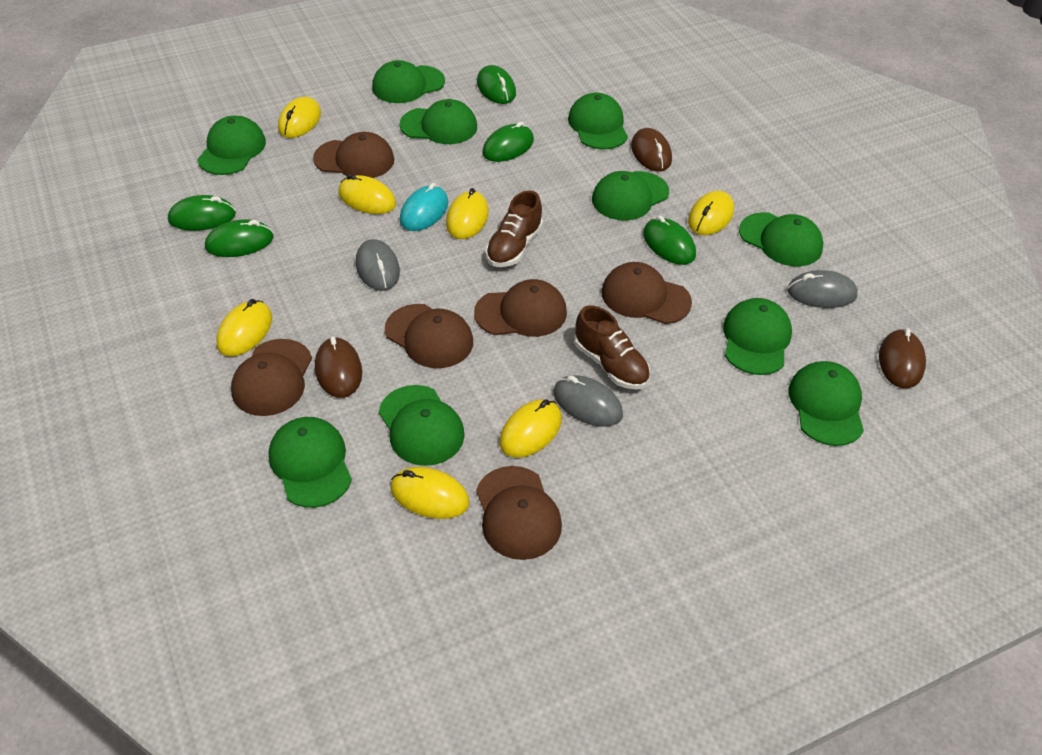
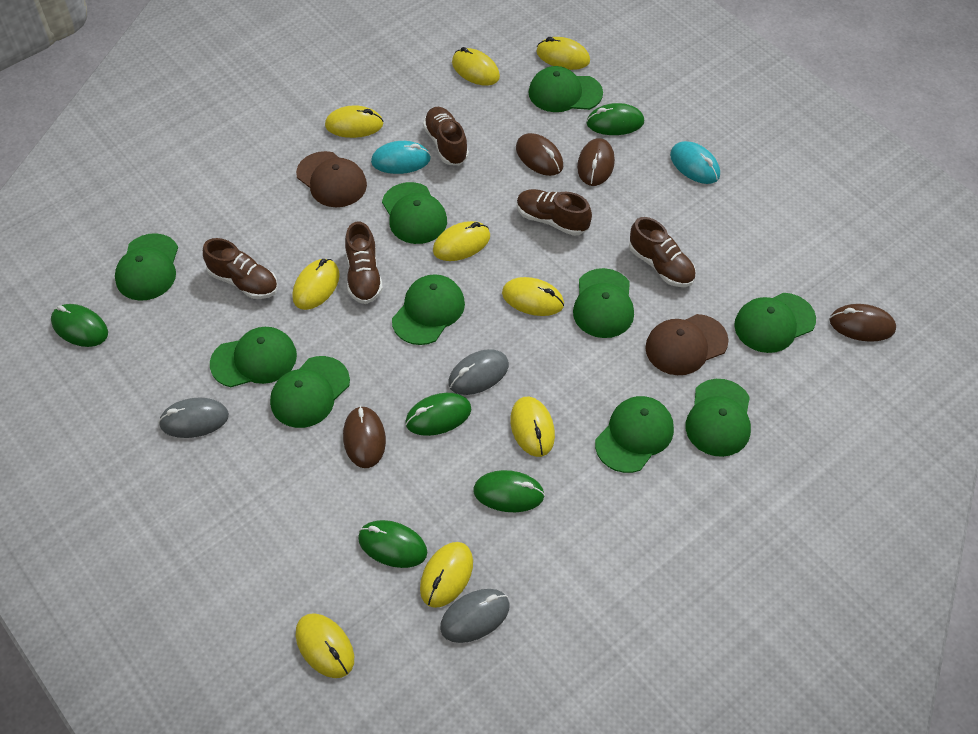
brown cap: [231,339,312,416] [313,132,394,178] [385,304,473,368] [474,279,567,337] [476,466,562,560] [602,262,692,324] = 6 -> [296,151,367,207] [645,314,729,375] = 2
brown mouse: [315,336,362,398] [631,128,672,171] [879,328,926,388] = 3 -> [343,406,386,468] [516,133,563,176] [577,138,615,186] [829,304,896,342] = 4
brown shoe: [486,190,543,267] [574,305,650,389] = 2 -> [203,238,278,299] [345,221,383,304] [423,107,469,165] [517,189,592,236] [629,217,696,287] = 5
turquoise mouse: [400,183,448,231] = 1 -> [371,141,431,174] [670,141,720,184] = 2
yellow mouse: [216,299,272,356] [278,97,321,138] [338,174,396,214] [390,467,470,519] [446,188,489,239] [500,399,562,458] [688,191,734,235] = 7 -> [292,259,340,310] [296,613,354,678] [325,105,384,138] [420,542,473,608] [433,221,490,261] [452,47,500,86] [502,277,564,316] [510,397,555,457] [536,37,590,70] = 9

